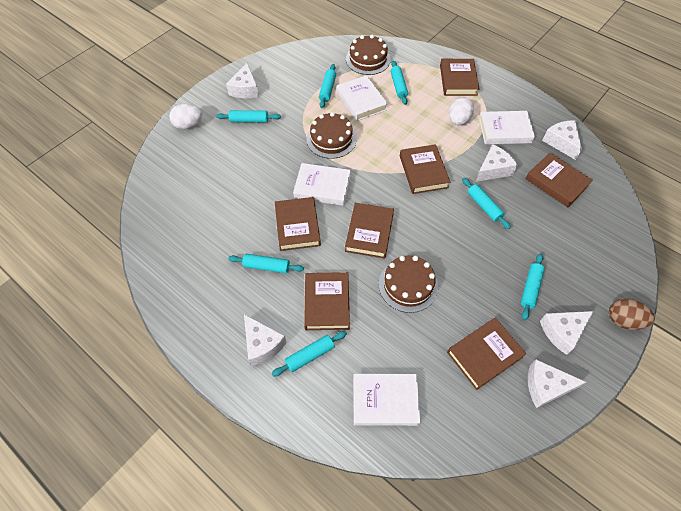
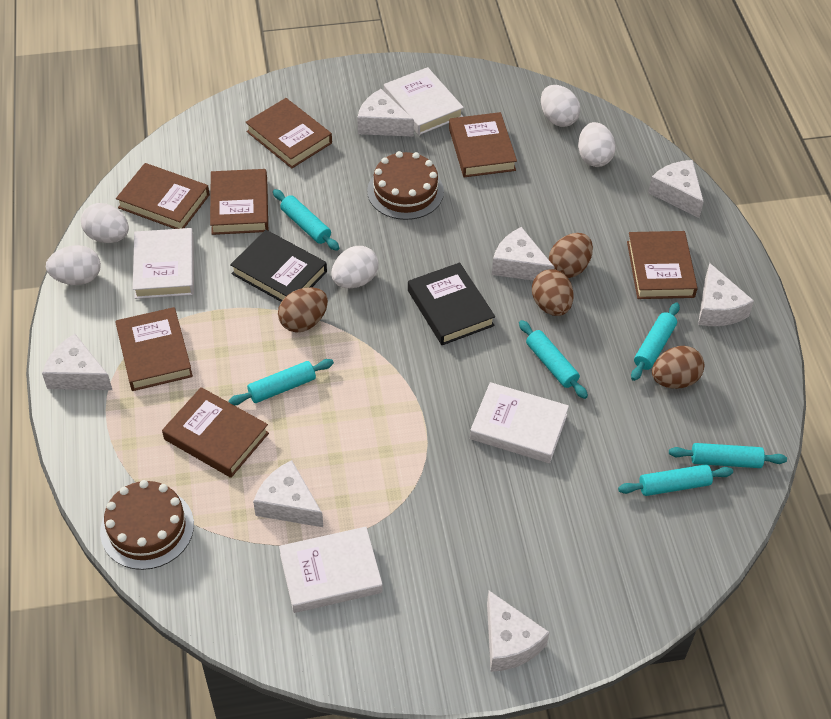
black book: none = 0 -> [230,230,327,302] [408,262,495,345] = 2
brown cake: [307,112,356,159] [346,35,391,75] [379,255,438,313] = 3 -> [100,480,194,570] [367,151,444,220] = 2
brown egg: [609,298,655,330] = 1 -> [278,287,328,333] [532,269,574,316] [549,233,593,278] [652,346,704,389] = 4
turquoise rolling pin: [216,110,281,123] [228,254,304,273] [272,331,347,377] [319,64,336,108] [391,61,408,105] [462,178,511,229] [521,253,545,320] = 7 -> [228,359,334,406] [273,189,339,251] [519,320,588,399] [618,464,733,496] [631,303,680,381] [669,443,787,468] = 6
white cheese: [226,63,259,98] [244,314,287,366] [475,144,517,182] [528,359,586,408] [540,311,593,355] [542,121,582,160] = 6 -> [42,334,112,390] [253,460,323,527] [357,89,414,137] [487,591,549,672] [492,227,554,281] [648,160,704,218] [698,263,754,326] = 7
white egg: [169,104,203,129] [449,98,474,125] = 2 -> [46,245,101,285] [81,203,129,243] [331,246,378,288] [541,85,580,127] [578,122,616,167] = 5

